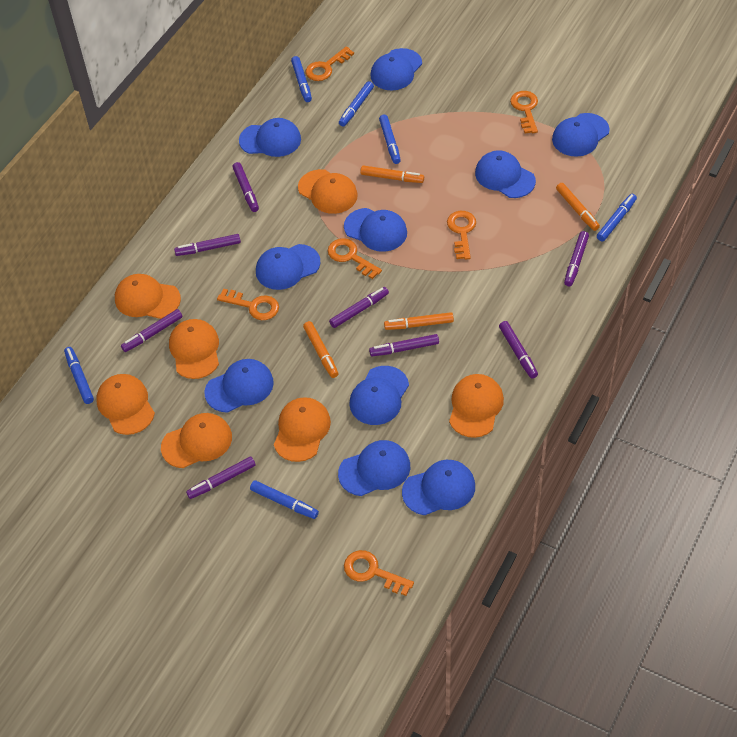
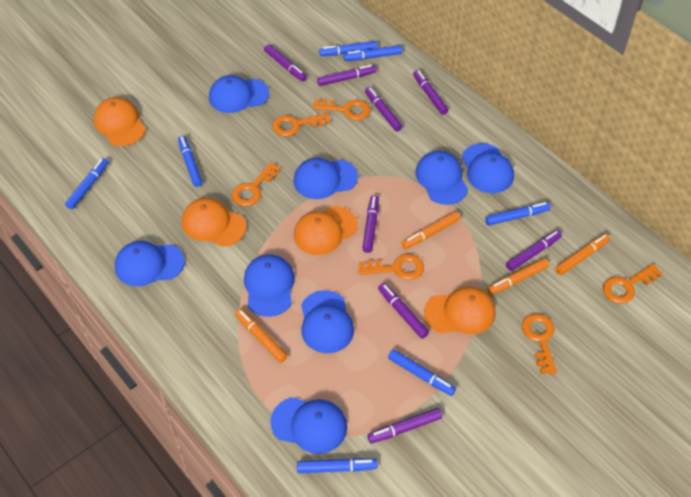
blue cap: [205,359,274,413] [239,118,301,157] [256,244,320,290] [338,440,410,496] [344,208,407,252] [349,366,409,425] [370,48,422,91] [402,460,475,515] [475,150,536,198] [552,113,610,157] = 10 -> [115,241,185,286] [209,75,269,113] [244,254,295,317] [270,397,347,454] [293,158,358,199] [301,290,354,353] [415,151,468,205] [462,143,514,193] = 8
blue marker: [64,347,94,404] [250,480,319,519] [291,56,312,102] [339,81,374,127] [379,115,401,164] [597,194,637,241] = 6 -> [65,158,108,209] [178,136,202,187] [297,458,377,473] [319,41,378,56] [344,45,402,61] [388,350,456,396] [485,202,551,226] = 7
orange cap: [96,374,155,435] [115,274,181,319] [161,413,232,468] [169,319,219,379] [274,397,331,462] [298,169,358,214] [449,374,504,438] = 7 -> [94,97,146,146] [182,198,246,247] [294,206,358,255] [424,286,496,334] = 4

